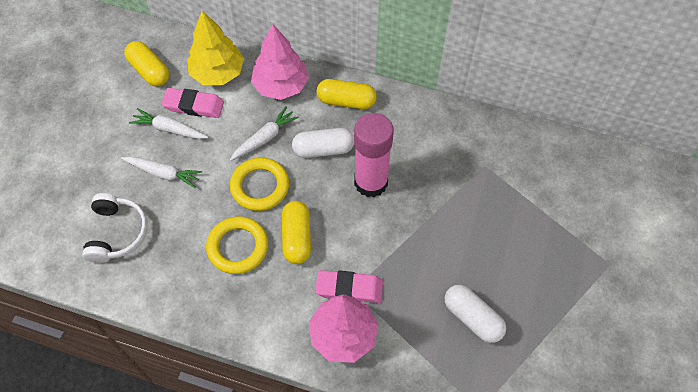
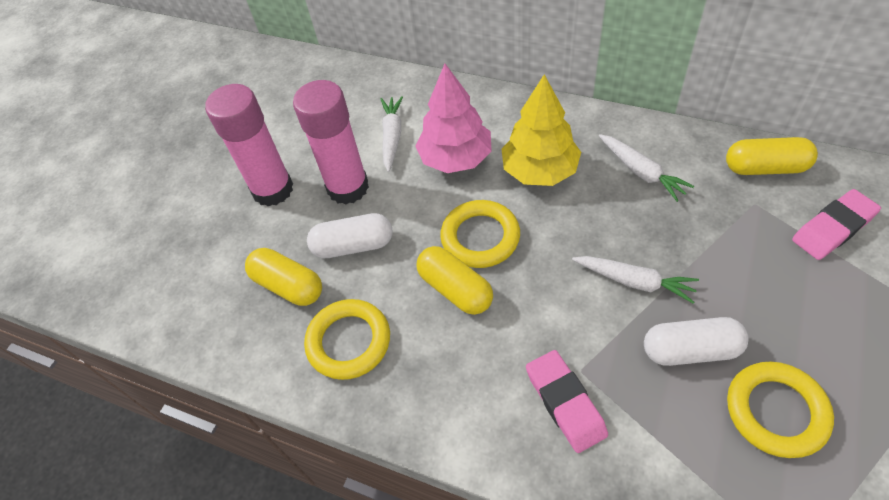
pink glue stick: [354,113,394,197] = 1 -> [205,84,293,206] [293,80,369,205] = 2
pink tree: [251,24,309,100] [309,294,378,363] = 2 -> [415,64,492,173] = 1
white headphones: [82,193,148,263] = 1 -> none = 0
yellow ring: [206,216,268,274] [230,157,289,211] = 2 -> [304,299,390,380] [440,200,520,268] [727,361,834,458] = 3

